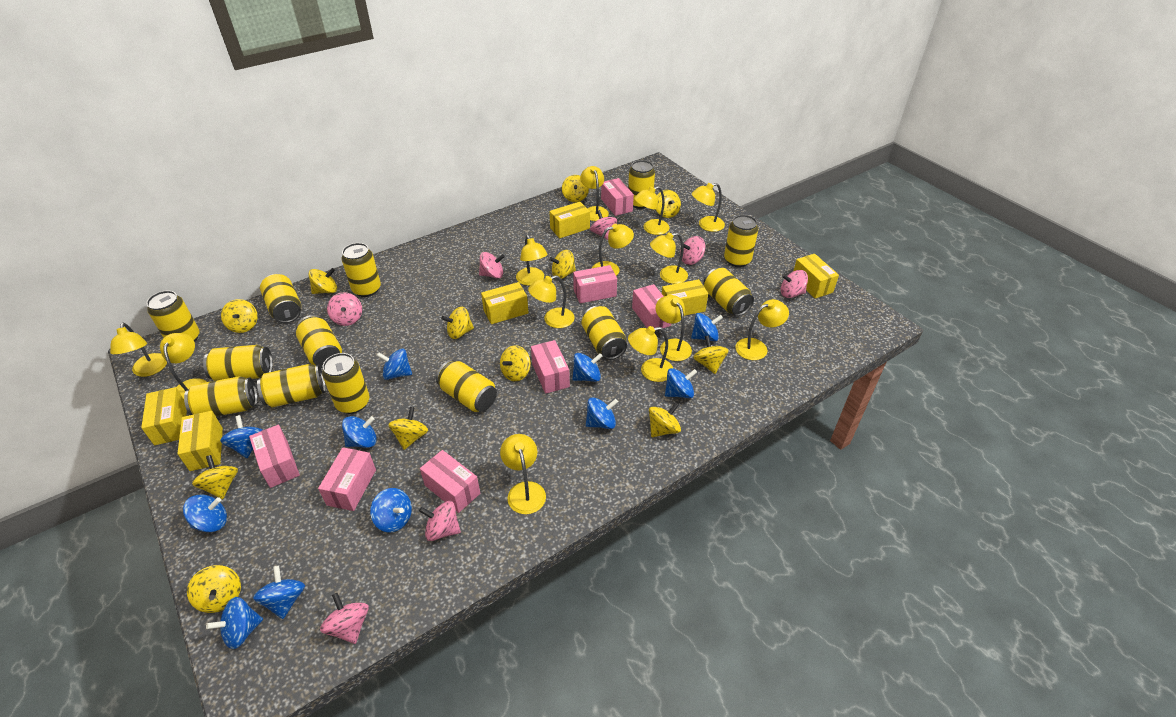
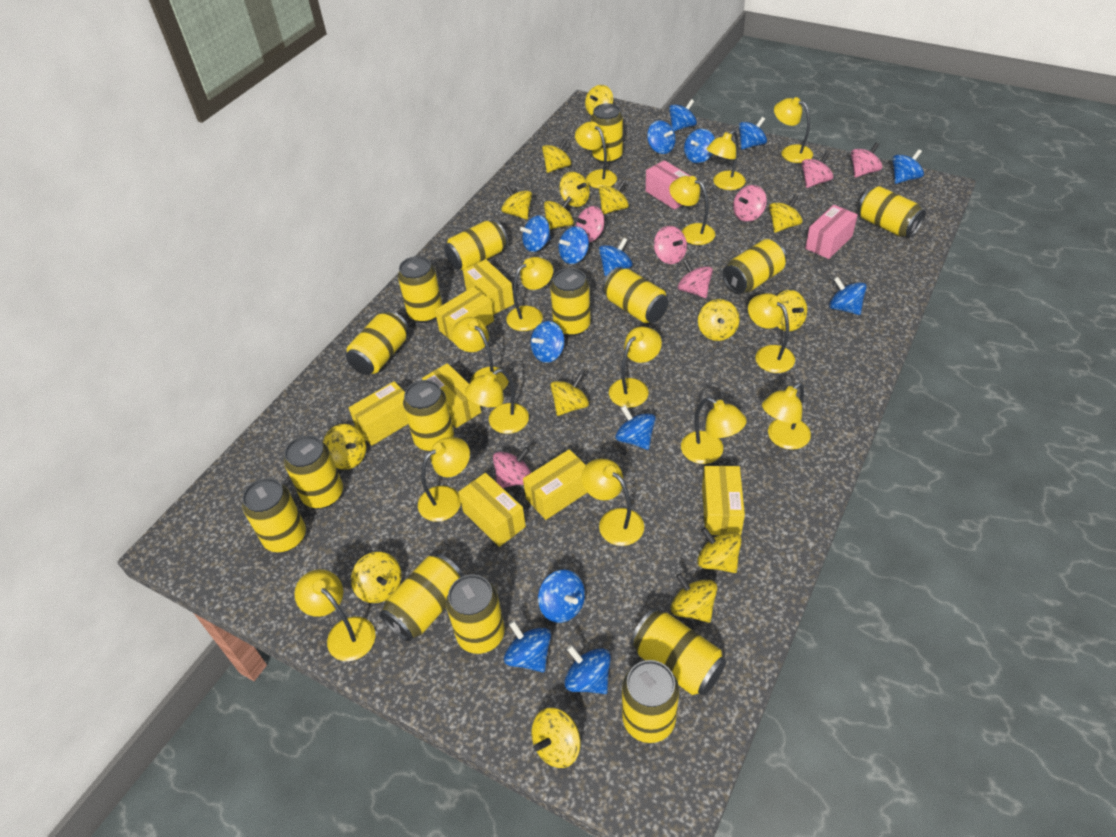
blue spinning top: [183,494,227,532] [206,597,263,649] [220,415,262,458] [253,566,305,619] [342,416,377,448] [370,488,412,532] [377,349,412,380] [572,353,602,382] [586,397,618,429] [665,368,697,398] [691,313,723,341] = 11 -> [504,621,551,672] [520,215,551,252] [531,321,565,363] [538,570,585,623] [558,226,589,264] [564,645,611,694] [599,238,633,276] [615,405,656,450] [647,120,676,154] [669,99,697,131] [684,129,715,163] [739,117,767,150] [829,277,867,315] [892,149,924,184] = 14
pink box: [249,425,300,488] [318,447,376,511] [420,450,480,513] [531,340,570,394] [573,265,617,303] [601,178,634,216] [632,284,671,328] = 7 -> [646,160,690,210] [805,205,858,259] = 2
yellow box: [141,387,187,445] [177,411,223,471] [481,282,529,324] [549,202,590,238] [662,279,708,316] [794,254,839,299] = 6 -> [349,381,408,446] [422,363,481,428] [435,287,494,343] [458,473,526,547] [463,259,514,315] [523,449,587,520] [702,466,745,535] = 7
yellow can: [147,290,200,342] [184,376,258,416] [203,345,273,381] [257,364,326,408] [260,274,301,323] [296,315,342,368] [322,353,369,414] [342,243,381,297] [436,360,497,412] [582,306,627,360] [628,160,655,209] [704,268,754,316] [724,215,758,267] = 13 -> [242,478,306,552] [284,435,343,509] [346,310,409,375] [380,554,464,642] [398,256,443,323] [403,380,454,452] [444,220,508,270] [446,575,505,654] [550,268,591,336] [591,103,623,164] [602,267,668,323] [622,660,679,743] [630,609,726,696] [723,239,787,294] [858,186,926,238] = 15
yellow lamp: [110,323,167,377] [160,333,206,399] [500,434,546,514] [516,235,548,286] [528,275,574,328] [580,166,609,221] [592,224,634,276] [628,326,673,382] [634,186,670,235] [650,233,688,284] [656,295,692,361] [692,183,725,232] [735,299,789,360] = 13 -> [294,569,375,661] [418,437,470,522] [452,317,509,390] [465,369,529,434] [506,257,553,331] [575,122,617,188] [582,459,644,546] [609,326,662,408] [669,176,715,245] [681,397,747,464] [707,130,745,190] [748,293,795,373] [762,383,811,450] [774,97,813,163] = 14
yellow spinning top: [187,565,241,613] [192,455,238,499] [221,299,258,333] [308,268,337,294] [388,407,428,450] [441,307,474,339] [500,345,531,382] [549,250,576,279] [562,175,589,202] [649,402,681,437] [656,190,681,218] [693,335,729,374] = 12 -> [323,424,367,470] [351,552,401,603] [501,185,532,220] [531,708,581,768] [542,139,571,173] [544,197,574,230] [550,373,589,416] [559,172,590,207] [585,85,613,116] [599,180,629,215] [671,573,717,623] [697,527,742,573] [698,299,739,341] [769,195,802,233] [777,290,807,331] = 15

